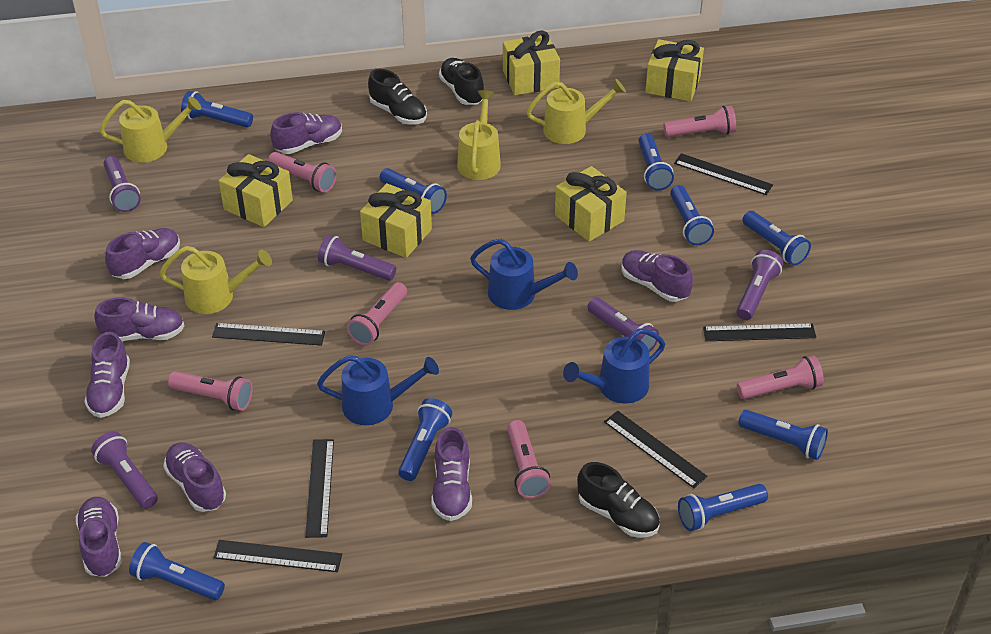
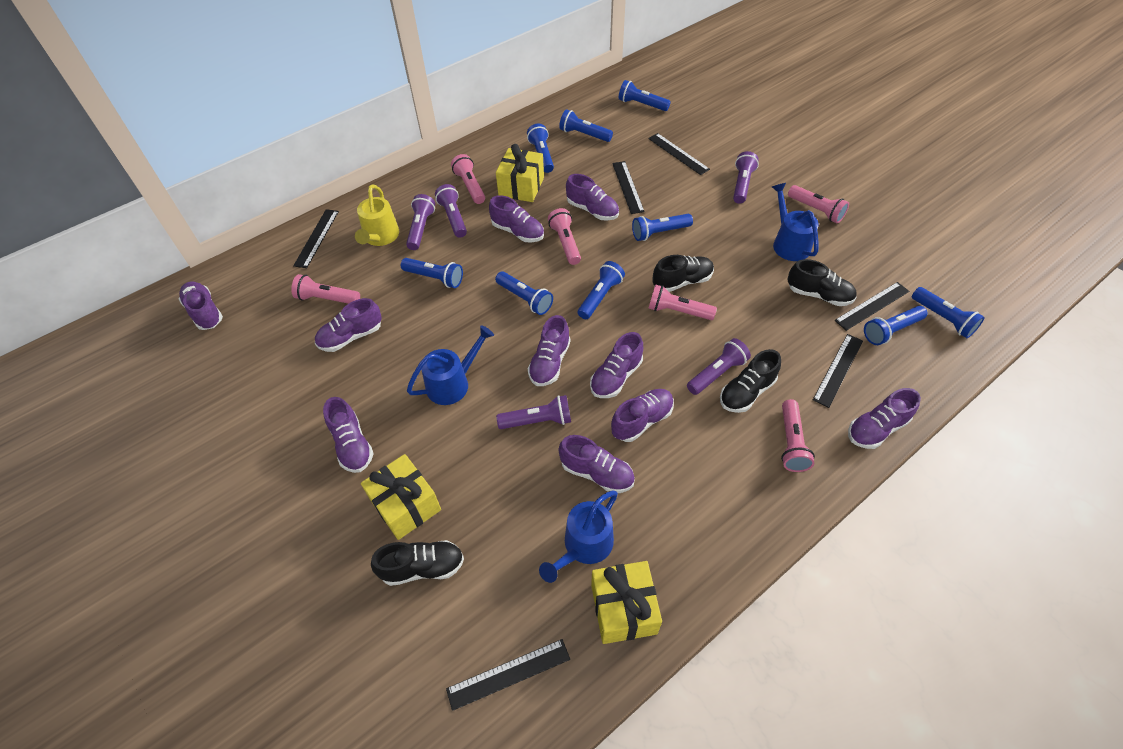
black shoe: [368,69,427,125] [439,58,484,105] [577,462,660,538] = 3 -> [371,540,464,586] [653,255,714,292] [720,349,781,413] [788,259,857,306] = 4
purple shoe: [76,497,122,577] [84,332,130,418] [94,297,184,341] [105,228,180,279] [163,442,226,512] [270,112,342,154] [431,427,472,521] [621,250,693,302] = 8 -> [179,282,223,330] [315,298,382,352] [323,397,374,473] [489,195,544,242] [528,315,571,386] [559,435,635,493] [566,174,619,221] [590,332,643,398] [611,389,674,442] [848,388,921,449] = 10
yellow gift: [219,154,293,227] [360,183,432,258] [503,30,560,95] [555,166,627,242] [645,39,704,101] = 5 -> [361,454,441,540] [496,144,544,202] [591,561,662,644] = 3
yellow watering can: [99,96,201,163] [159,246,272,314] [457,90,501,180] [526,79,626,144] = 4 -> [355,184,399,246] = 1

